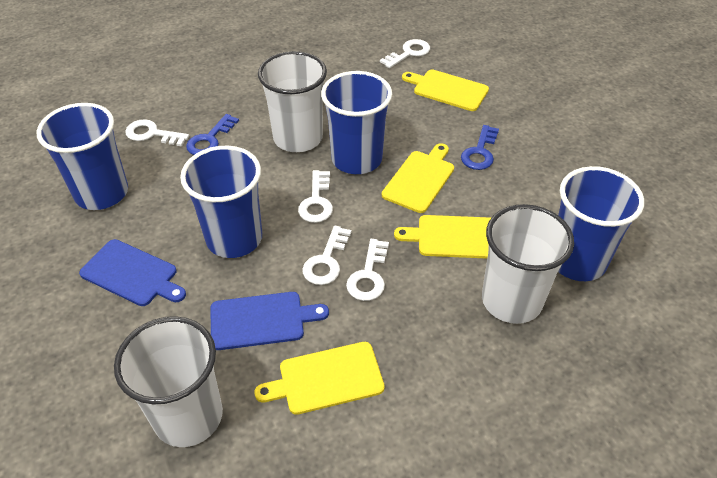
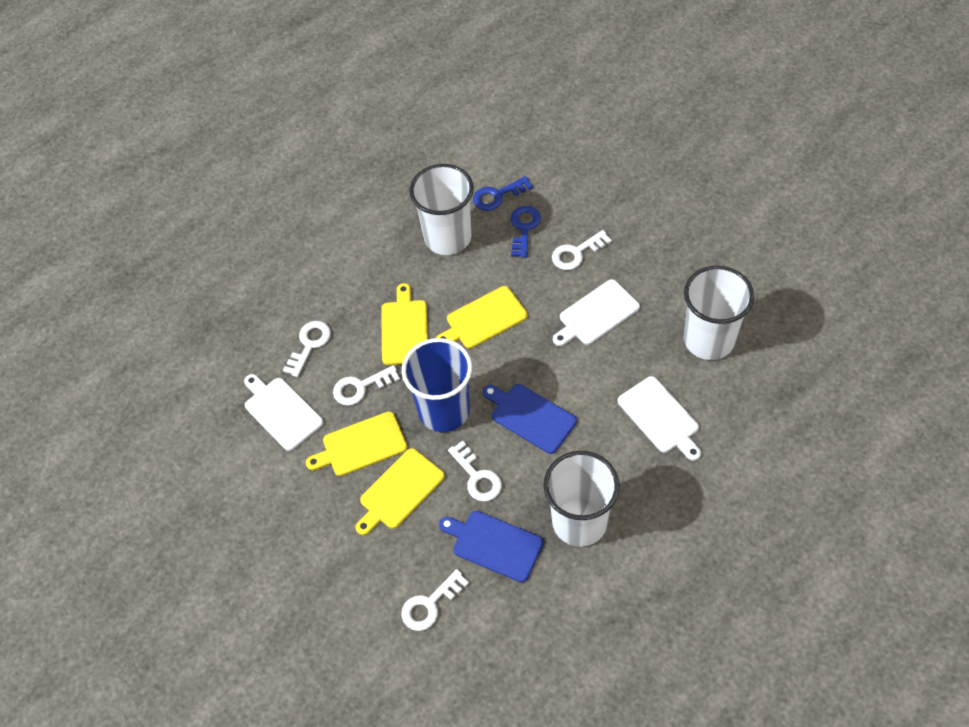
blue cup: [37,103,128,210] [180,146,262,258] [321,71,392,174] [558,166,644,281] = 4 -> [402,338,472,432] = 1
white cutting board: none = 0 -> [244,374,323,451] [553,279,640,346] [618,376,701,461] = 3

